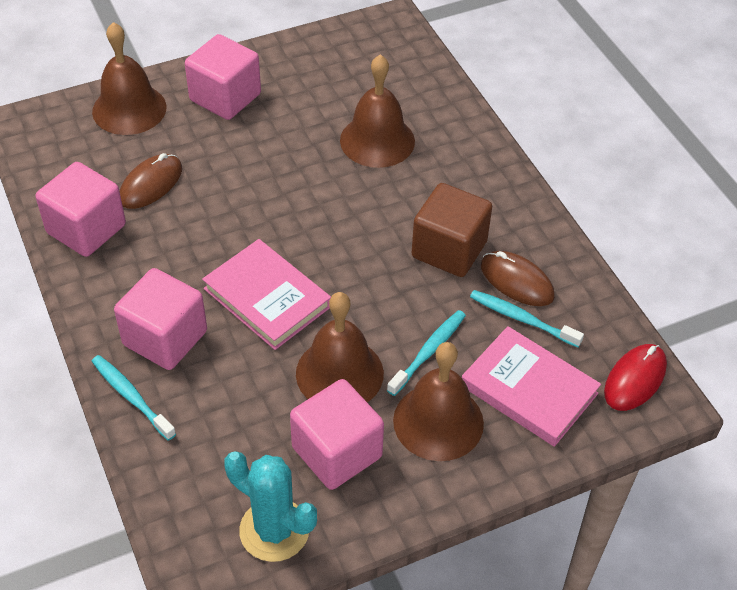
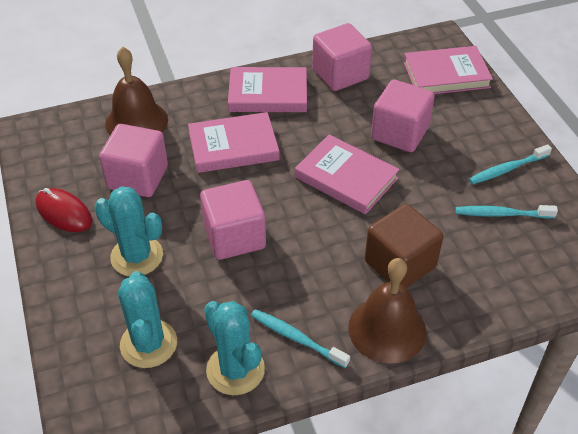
brown bell: [92,22,167,135] [296,292,384,402] [340,54,415,168] [393,342,484,461] = 4 -> [105,47,168,135] [348,258,426,364] = 2
brown mouse: [120,153,182,209] [481,251,555,306] = 2 -> none = 0
pink book: [202,239,331,350] [462,326,601,447] = 2 -> [188,112,280,173] [228,67,307,112] [295,134,399,215] [404,46,493,94] = 4
turquoise cactus: [224,451,317,562] = 1 -> [95,186,163,276] [118,271,177,368] [204,301,265,395] = 3

